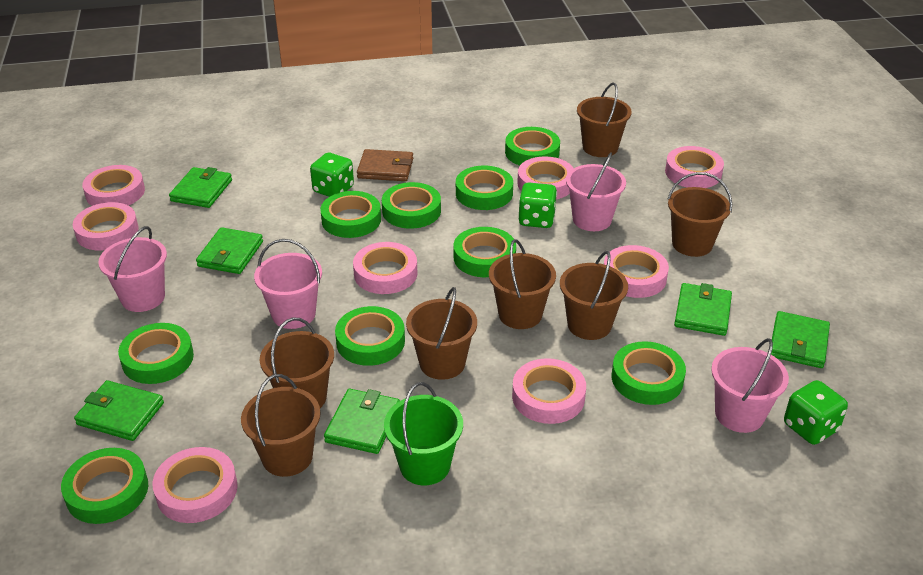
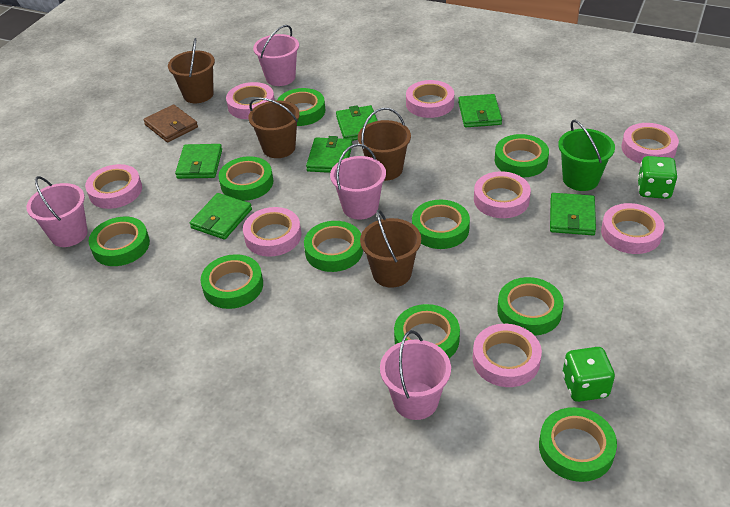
brown bucket: [241,374,321,477] [260,318,334,408] [406,287,477,380] [489,239,556,329] [560,251,628,340] [577,83,632,157] [667,172,732,257] = 7 -> [168,38,215,103] [248,98,300,158] [358,108,411,181] [360,210,421,288] = 4
green dice: [310,153,354,197] [519,183,557,228] [784,380,848,445] = 3 -> [562,347,615,402] [637,156,678,199] = 2
green tape: [61,448,148,524] [118,323,194,384] [320,191,381,238] [335,306,405,366] [382,182,441,229] [453,227,516,277] [456,166,513,210] [505,127,560,165] [612,341,686,405] = 9 -> [89,217,150,266] [200,254,263,309] [218,156,273,201] [277,88,325,126] [304,221,363,272] [394,304,460,358] [412,200,470,249] [495,134,549,178] [497,277,564,336] [539,407,617,482] = 10

